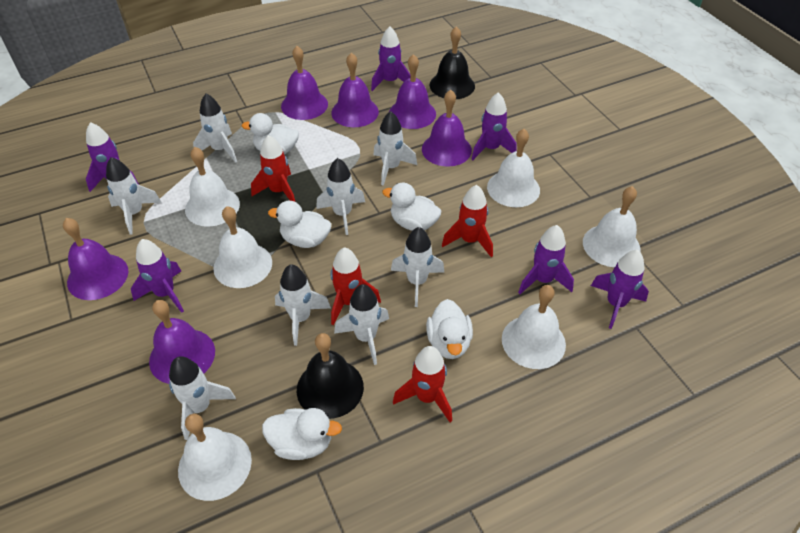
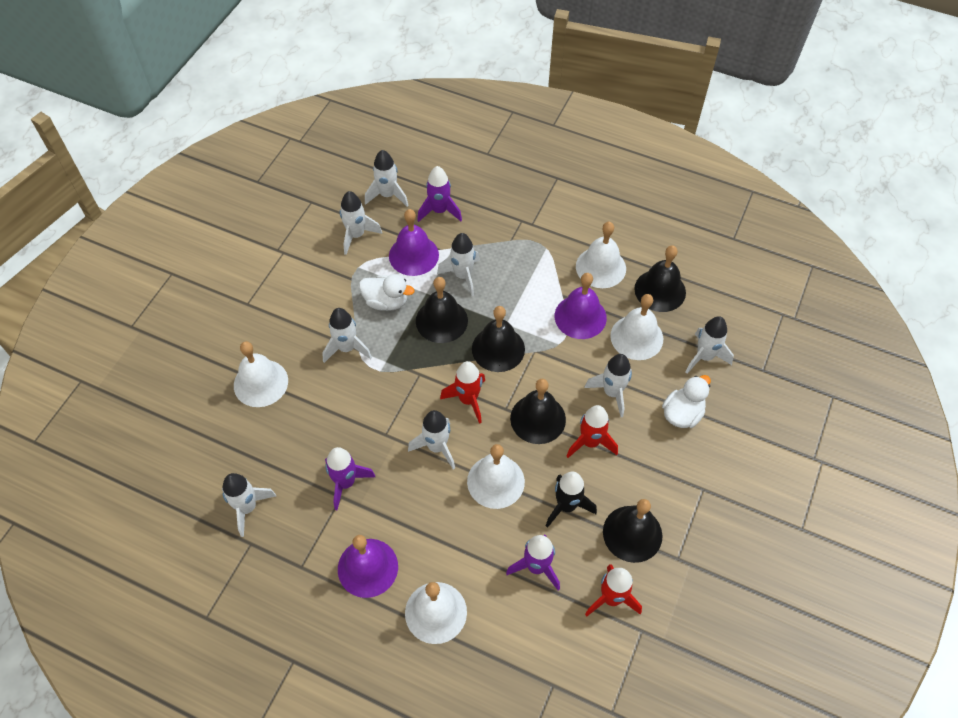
black bell: [297,333,364,419] [430,26,475,99] = 2 -> [416,277,468,343] [472,306,525,372] [510,379,566,444] [603,499,663,563] [634,245,686,312] = 5
black rocket: none = 0 -> [546,472,597,528] = 1
purple bell: [63,218,128,300] [149,300,215,384] [281,46,328,120] [331,53,379,127] [389,54,436,129] [422,90,472,167] = 6 -> [338,535,398,598] [389,209,439,276] [555,273,607,339] = 3
purple rocket: [86,122,139,192] [131,239,184,313] [371,26,411,91] [471,92,516,160] [518,225,574,294] [591,250,649,329] = 6 -> [325,447,375,510] [417,166,462,222] [506,535,560,590] = 3
red rocket: [251,135,295,201] [331,247,381,325] [393,346,452,422] [442,185,493,257] = 4 -> [440,361,485,424] [567,405,618,458] [585,564,642,617] = 3
white bell: [178,414,252,501] [185,147,240,227] [213,206,272,288] [487,129,540,207] [502,285,566,369] [583,186,641,267] = 6 -> [234,341,288,407] [405,582,467,644] [467,444,525,509] [576,222,626,288] [610,294,663,360] = 5
white duck: [242,113,299,155] [262,408,342,460] [268,201,331,248] [382,183,441,231] [426,299,473,359] = 5 -> [359,274,415,311] [662,375,711,428] = 2

